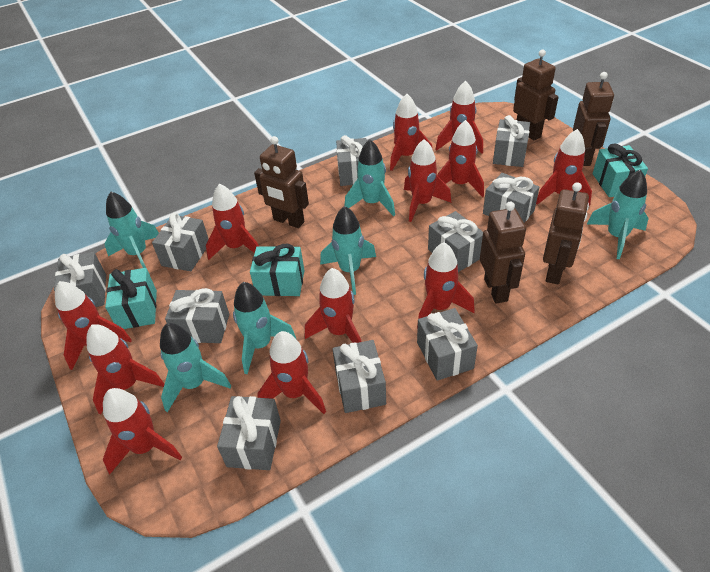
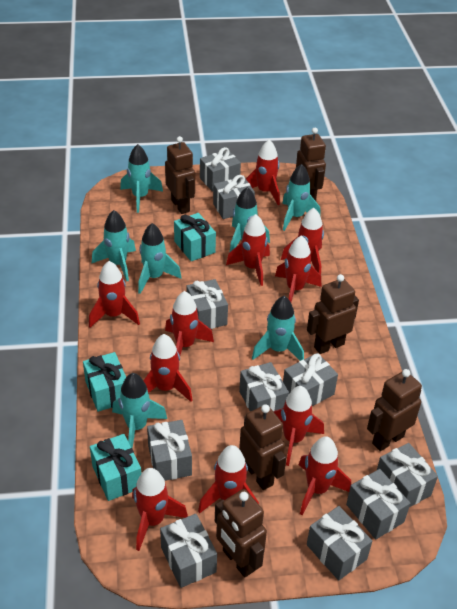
brown robot: [254,136,309,228] [480,202,526,303] [513,50,559,140] [543,182,589,284] [573,72,614,166] = 5 -> [165,136,195,214] [215,489,267,578] [239,404,286,490] [296,128,326,201] [307,274,359,354] [367,369,422,451] = 6
red rocket: [55,281,132,370] [86,324,165,415] [103,388,182,474] [206,184,259,260] [257,331,326,414] [305,268,362,343] [390,94,433,171] [404,139,451,222] [417,242,475,329] [435,81,483,154] [437,120,484,197] [536,129,592,206] = 12 -> [89,261,140,328] [132,468,188,551] [143,334,192,402] [165,291,214,355] [198,445,259,513] [226,214,270,286] [246,140,280,205] [273,386,324,466] [275,235,322,302] [281,208,324,275] [299,436,351,515] = 11
turquoise rocket: [105,191,159,268] [160,323,231,412] [233,282,296,374] [320,206,376,295] [345,139,395,217] [587,170,649,259] = 6 -> [92,210,136,281] [112,373,167,448] [120,144,163,213] [138,223,182,294] [230,187,270,252] [252,296,304,361] [282,164,321,231] = 7

